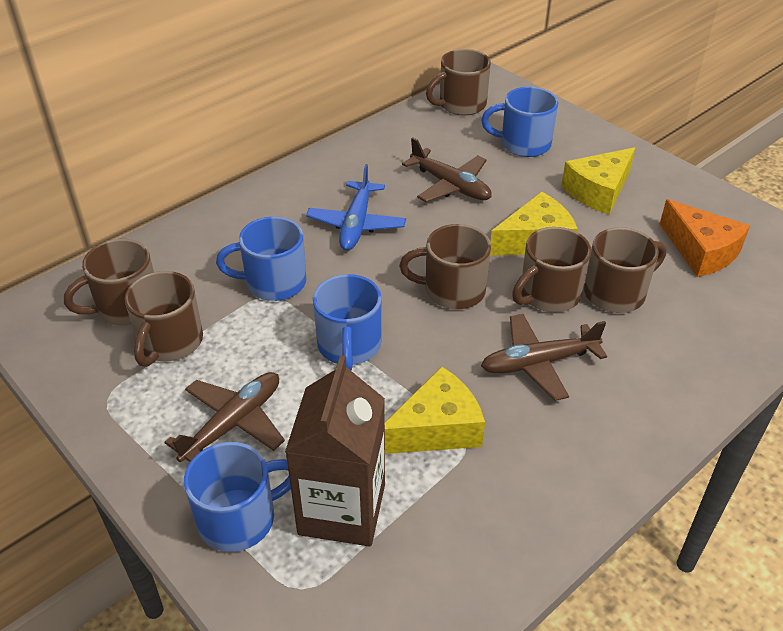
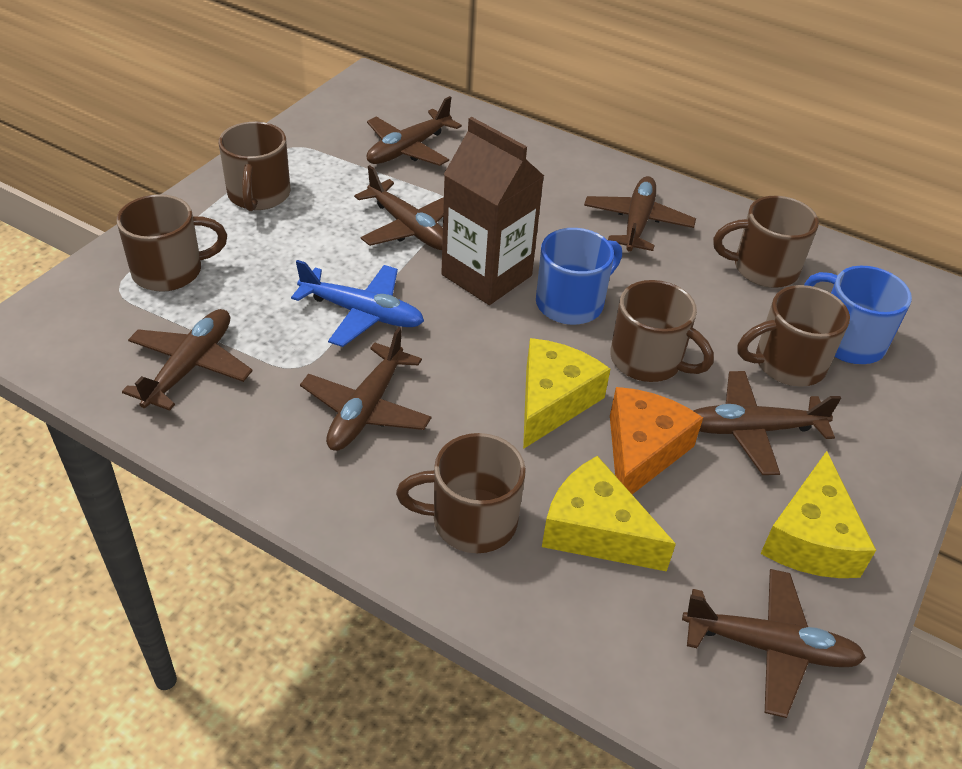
blue mug: [184,442,291,552] [216,216,306,301] [313,274,382,370] [481,87,558,157] = 4 -> [536,228,622,325] [804,266,912,364] = 2
brown plane: [164,372,285,462] [402,137,492,202] [481,314,607,401] = 3 -> [122,309,253,411] [300,327,432,451] [354,165,444,250] [367,96,462,166] [584,176,696,252] [682,569,866,718] [694,371,841,475] = 7

